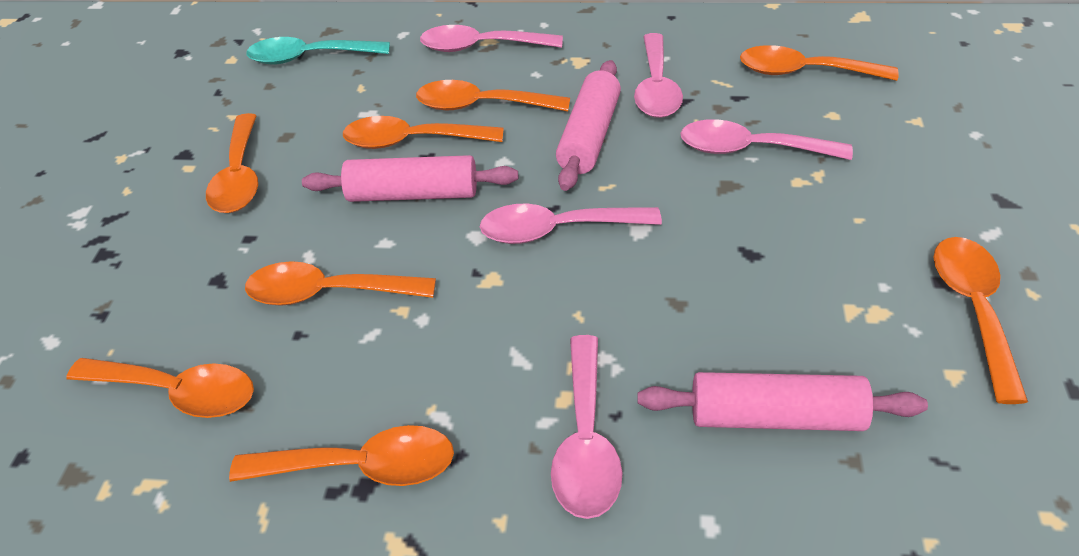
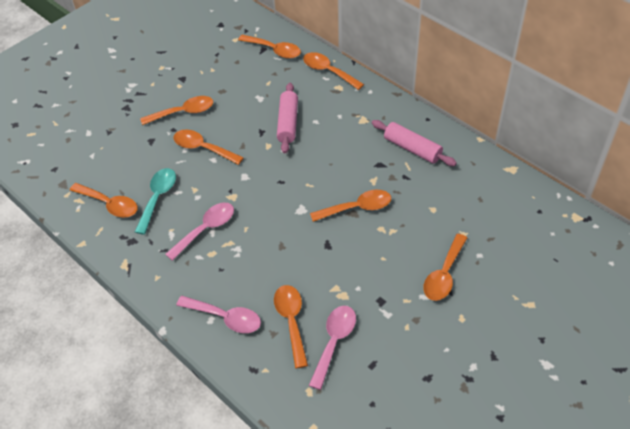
pink rolling pin: [302,155,518,202] [556,60,621,191] [638,372,928,431] = 3 -> [277,83,298,154] [372,120,457,166] = 2
pink spoon: [420,25,563,52] [480,204,662,244] [551,335,623,519] [634,33,683,118] [680,119,853,160] = 5 -> [165,203,234,261] [176,296,261,333] [309,306,356,390] = 3

